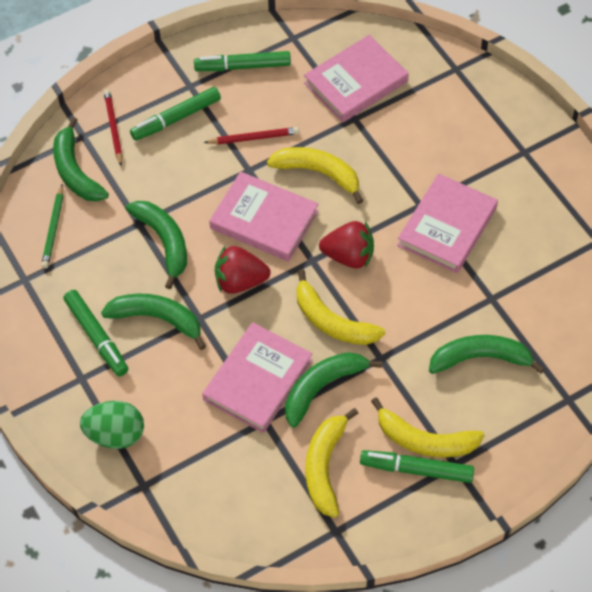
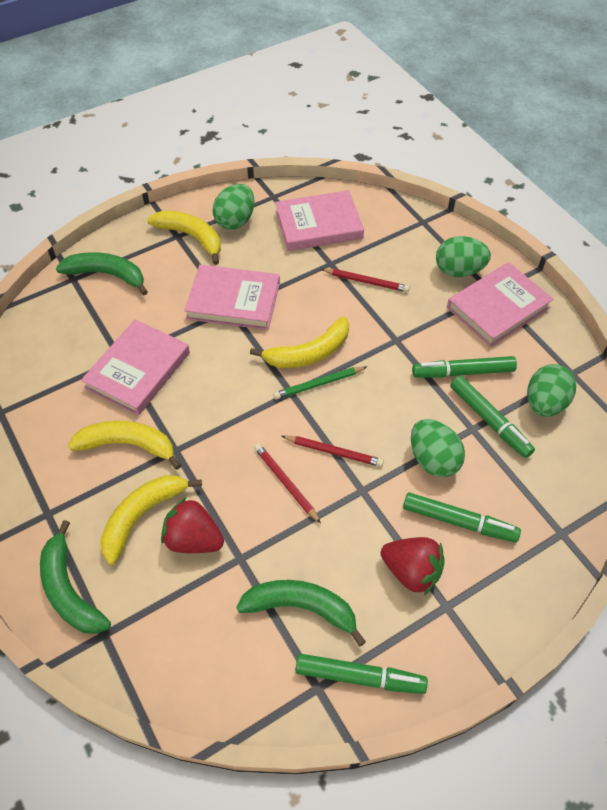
green banana: [53,117,109,202] [101,293,206,350] [126,201,187,289] [285,352,382,428] [429,335,545,374] = 5 -> [40,520,111,634] [56,252,148,295] [236,580,366,647] = 3
green egg: [80,401,144,449] = 1 -> [213,184,254,230] [411,419,465,477] [436,236,491,277] [527,364,576,417] = 4
red pencil: [104,90,123,166] [204,127,299,144] = 2 -> [254,443,321,523] [281,436,384,467] [321,269,410,292] = 3

